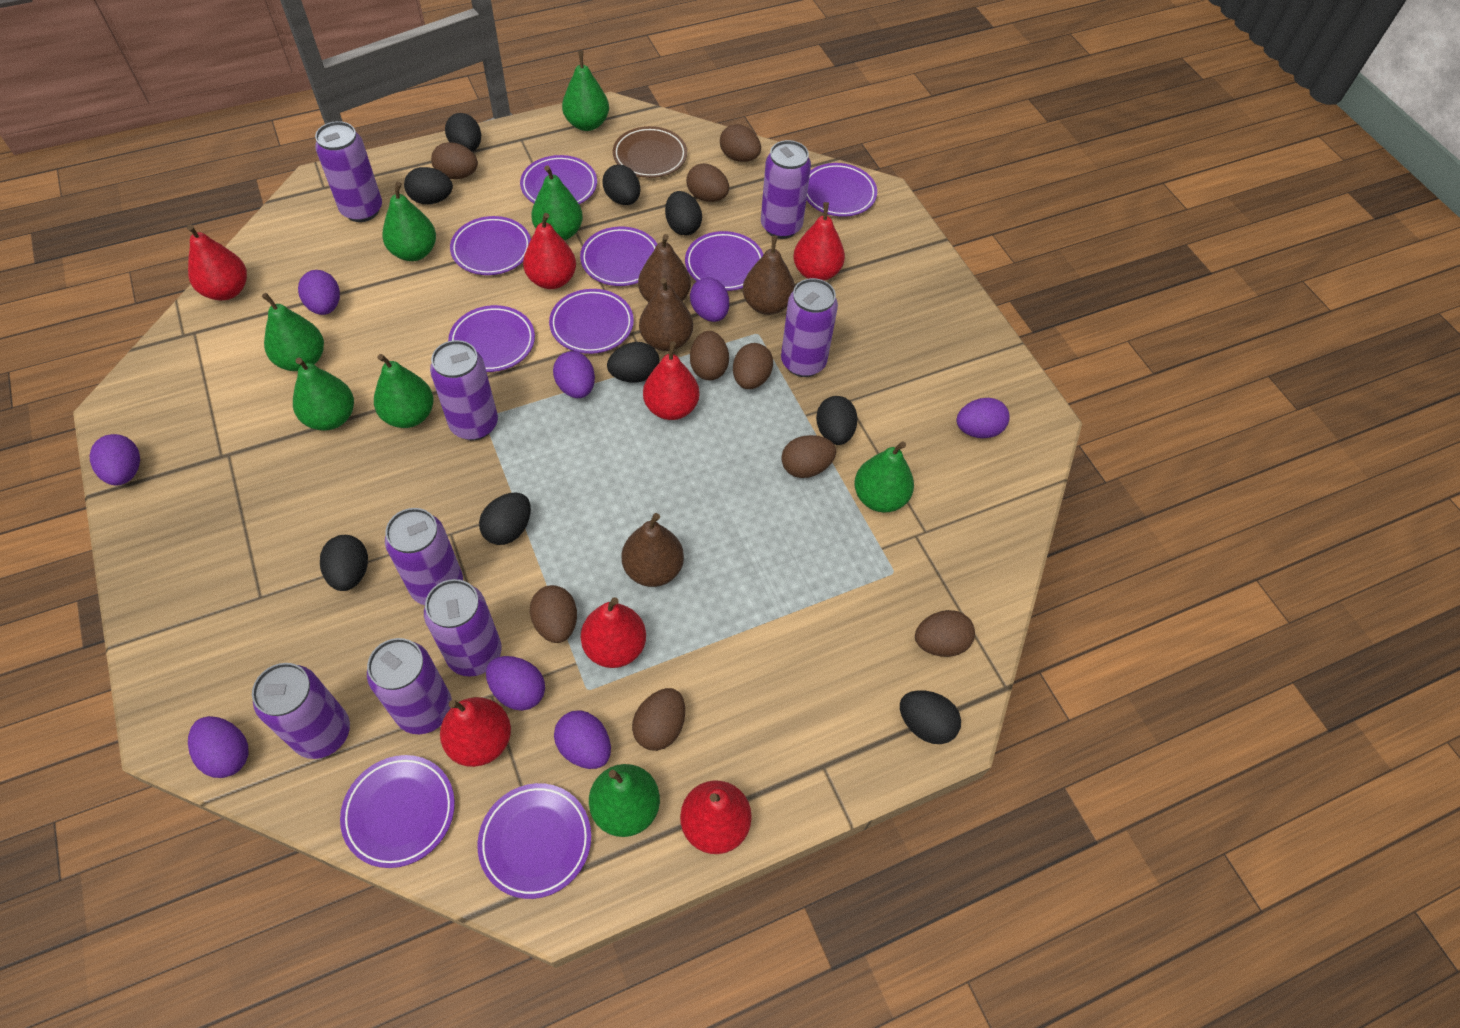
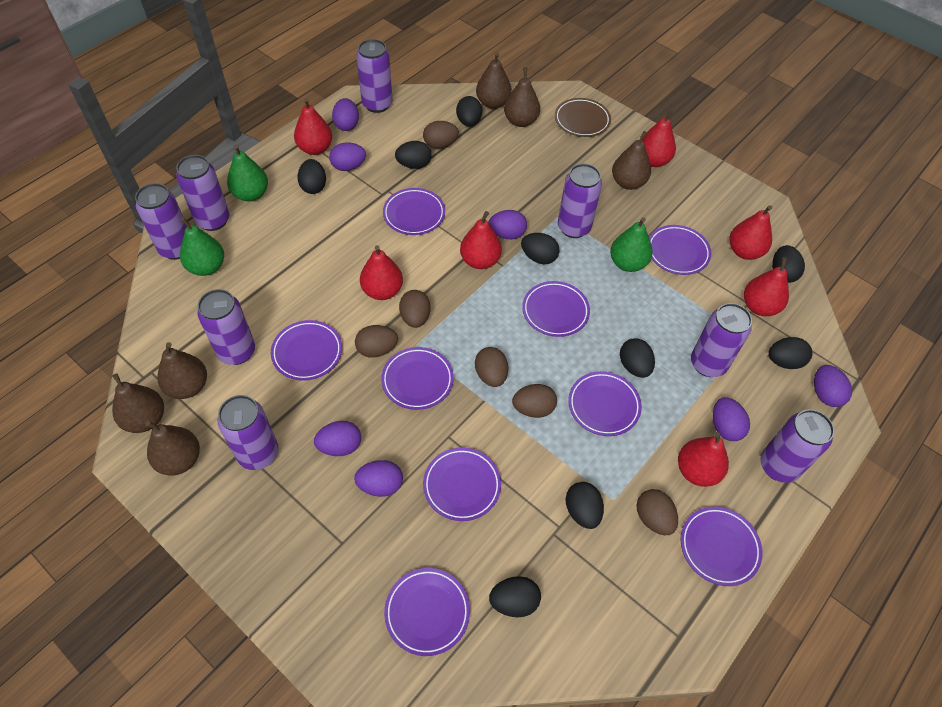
brown egg: [431,142,478,179] [530,585,577,643] [632,688,685,751] [686,163,729,202] [690,331,729,380] [720,124,761,162] [733,343,773,389] [781,435,836,478] [915,610,975,657] = 9 -> [355,325,398,358] [399,290,431,328] [423,121,459,149] [475,347,508,387] [512,384,557,418] [636,489,678,535] = 6
brown pear: [621,513,684,587] [638,234,691,302] [639,278,693,351] [743,235,795,315] = 4 -> [112,373,164,433] [146,421,200,476] [157,342,207,399] [476,52,512,109] [504,67,540,127] [612,131,651,190] = 6
green pear: [262,293,324,371] [293,358,354,431] [374,354,434,428] [382,182,436,261] [531,165,583,240] [562,51,609,131] [589,764,660,837] [854,441,914,512] = 8 -> [180,218,224,276] [227,145,268,201] [610,217,653,272] = 3
purple egg: [90,434,140,486] [188,716,248,778] [298,270,340,315] [486,656,545,711] [553,351,595,398] [554,710,611,769] [690,277,729,322] [956,398,1009,438] = 8 -> [314,421,361,456] [329,143,366,171] [332,98,359,131] [354,460,403,497] [488,210,527,239] [713,397,750,441] [814,365,852,407] = 7

